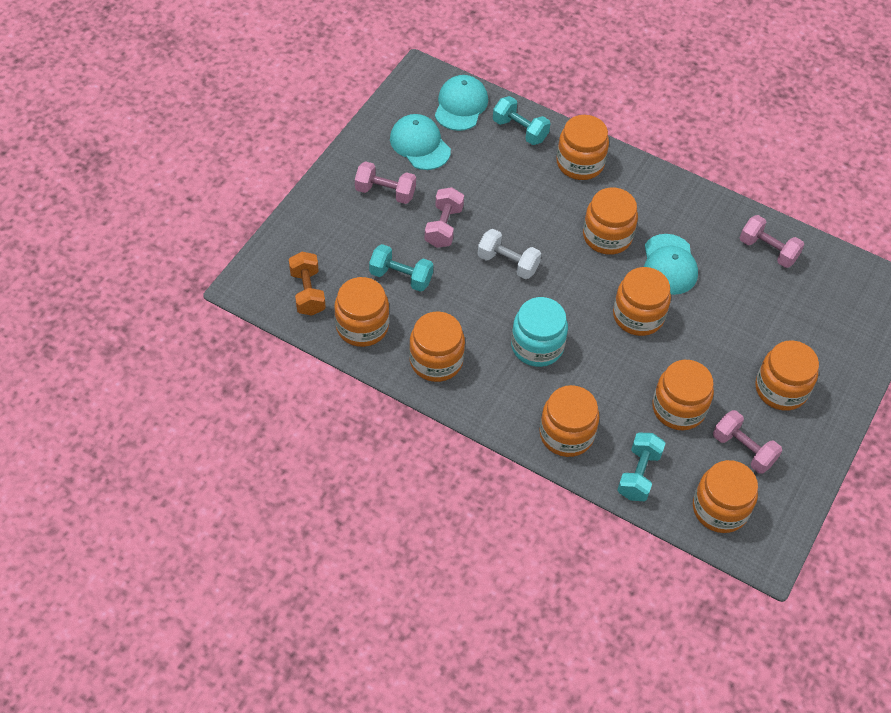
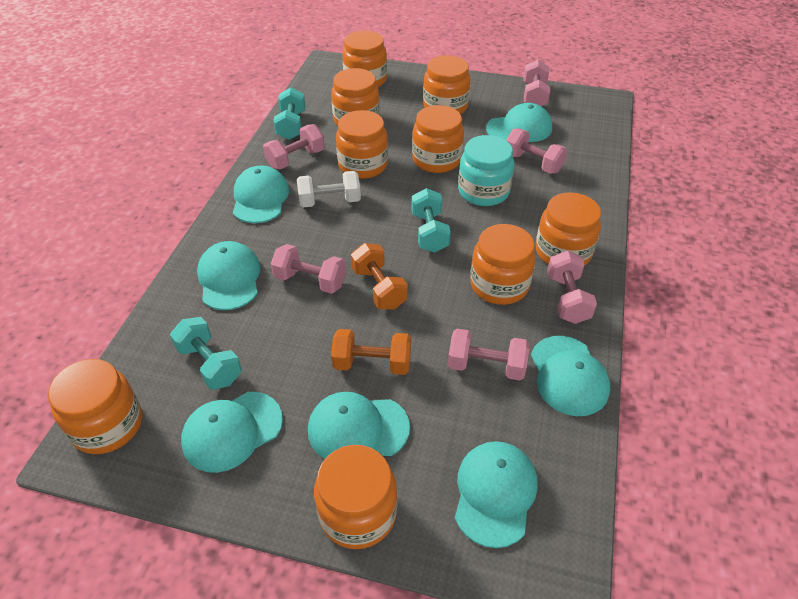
orange dumbbell: [289,252,326,316] = 1 -> [331,329,411,375] [351,243,408,310] = 2
pink dumbbell: [355,161,416,204] [425,187,464,248] [713,410,782,474] [740,215,804,268] = 4 -> [263,124,325,169] [271,244,346,294] [448,329,529,381] [506,128,568,174] [524,60,550,106] [547,251,597,324] = 6
turquoise cap: [390,114,451,170] [435,75,488,131] [644,234,698,295] = 3 -> [181,392,283,473] [197,241,260,310] [233,165,289,223] [308,392,410,459] [455,441,537,548] [486,103,552,142] [531,336,610,416] = 7

